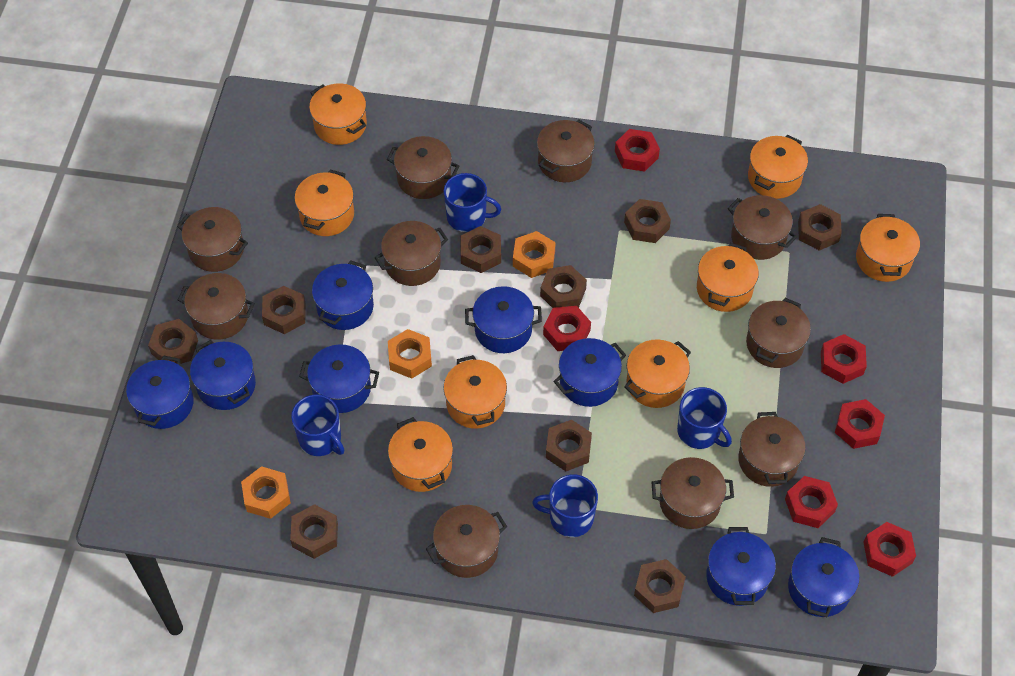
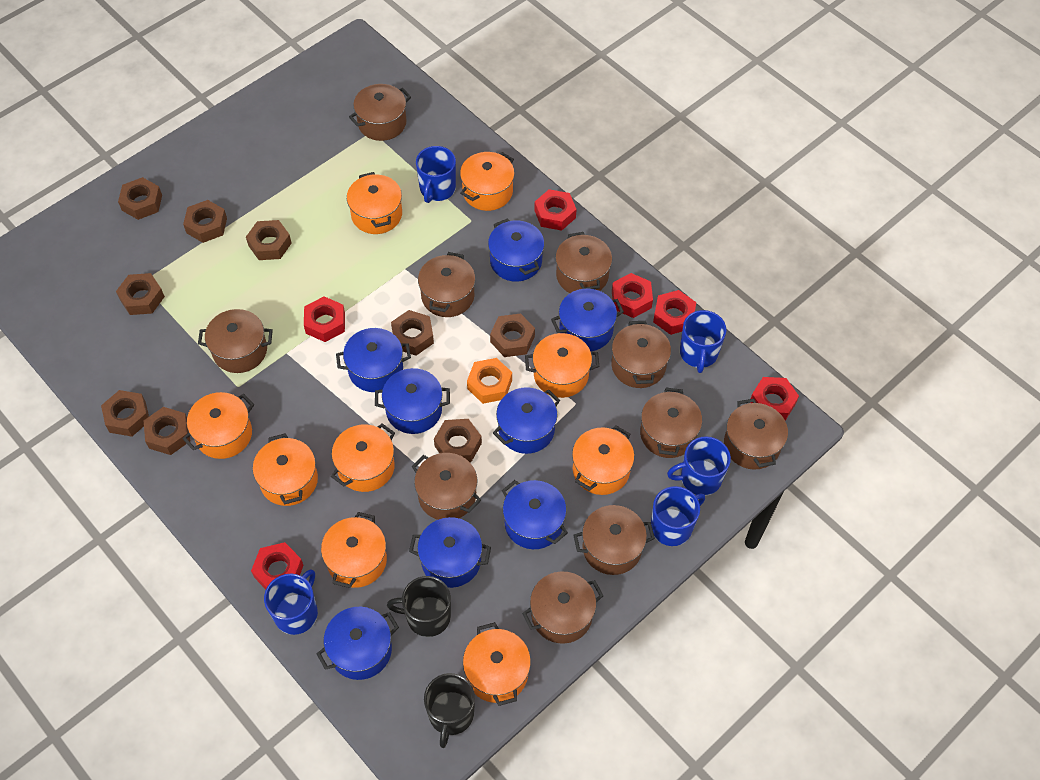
black mug: none = 0 -> [387,576,451,637] [424,673,475,748] = 2
blue mug: [291,395,345,456] [444,173,501,232] [532,475,598,537] [677,387,732,449] = 4 -> [264,569,318,635] [416,146,456,203] [651,486,705,546] [667,436,731,496] [680,310,726,373] = 5
orange nut: [241,466,291,519] [388,329,432,379] [513,231,556,278] = 3 -> [467,358,512,404] = 1
orange pot: [294,169,354,236] [309,83,367,145] [388,417,453,492] [443,355,507,429] [624,339,691,408] [697,243,759,312] [748,135,808,199] [856,214,920,282] = 8 -> [183,392,254,459] [253,433,318,506] [321,512,387,588] [331,423,395,492] [347,172,402,234] [460,152,515,211] [463,622,531,706] [525,333,600,398] [572,426,634,495] = 9

